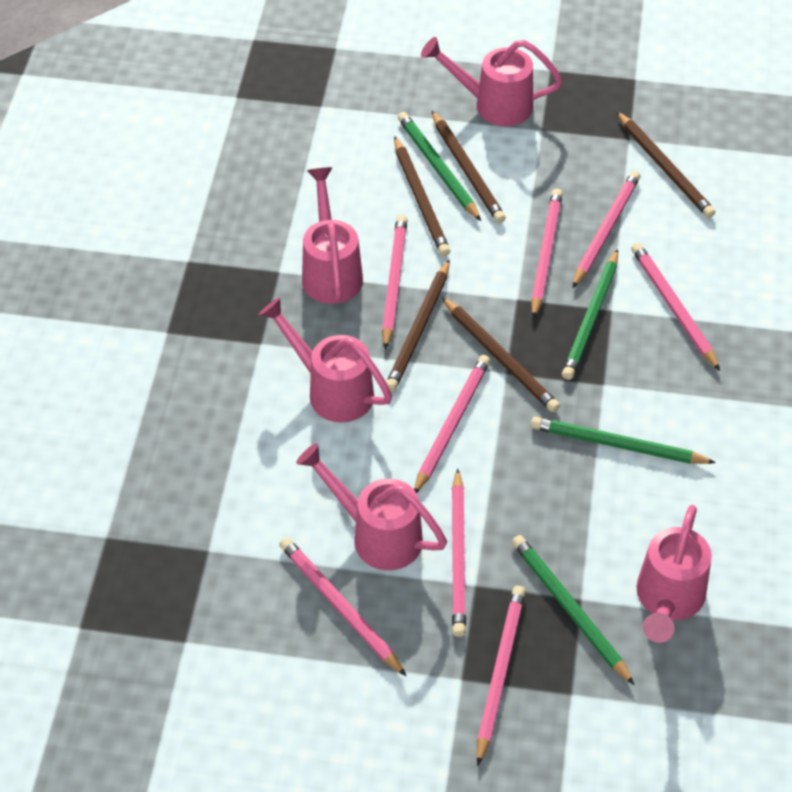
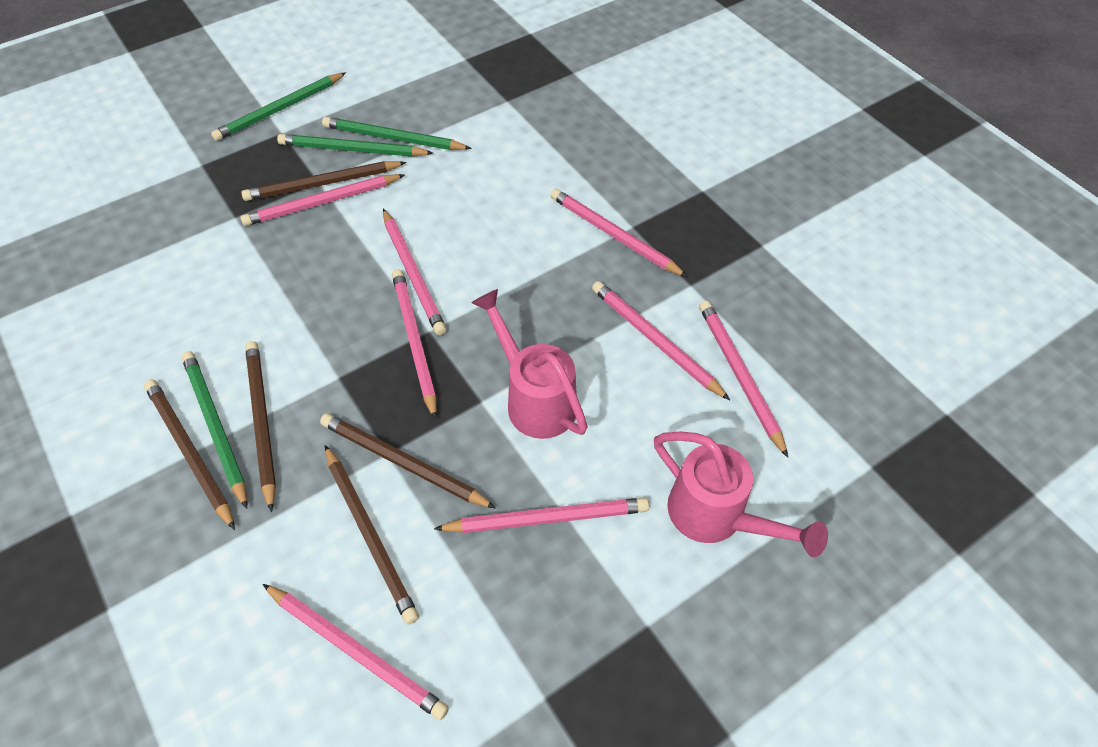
pink watering can: [259,297,392,422] [296,443,447,570] [302,167,363,304] [421,37,563,126] [636,505,712,643] = 5 -> [471,289,588,439] [654,432,828,557] = 2

